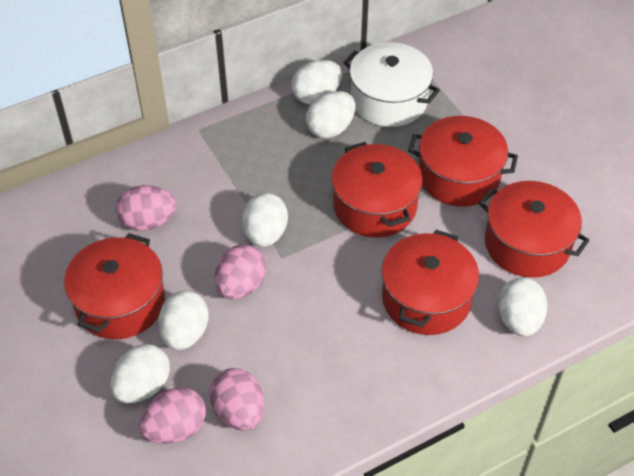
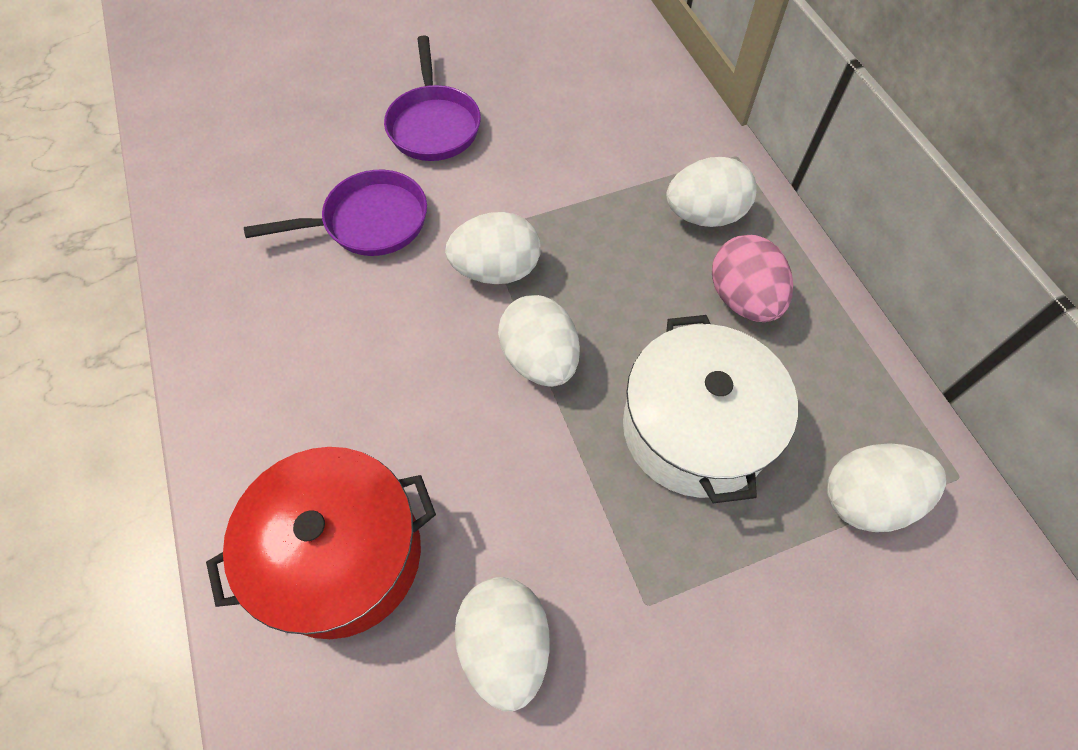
pink egg: [116,185,177,231] [139,387,206,444] [209,368,264,431] [215,244,266,299] = 4 -> [712,235,793,322] = 1
purple pan: none = 0 -> [244,170,427,256] [384,35,481,161] = 2
red pot: [64,233,165,339] [331,142,423,238] [381,230,479,335] [408,116,518,207] [479,181,590,278] = 5 -> [206,447,436,639] = 1
white egg: [110,344,170,403] [158,290,209,350] [242,193,288,247] [291,60,342,104] [306,91,355,138] [498,277,548,337] = 6 -> [445,212,541,284] [455,577,550,711] [498,295,580,387] [666,157,756,227] [827,443,946,532] = 5

